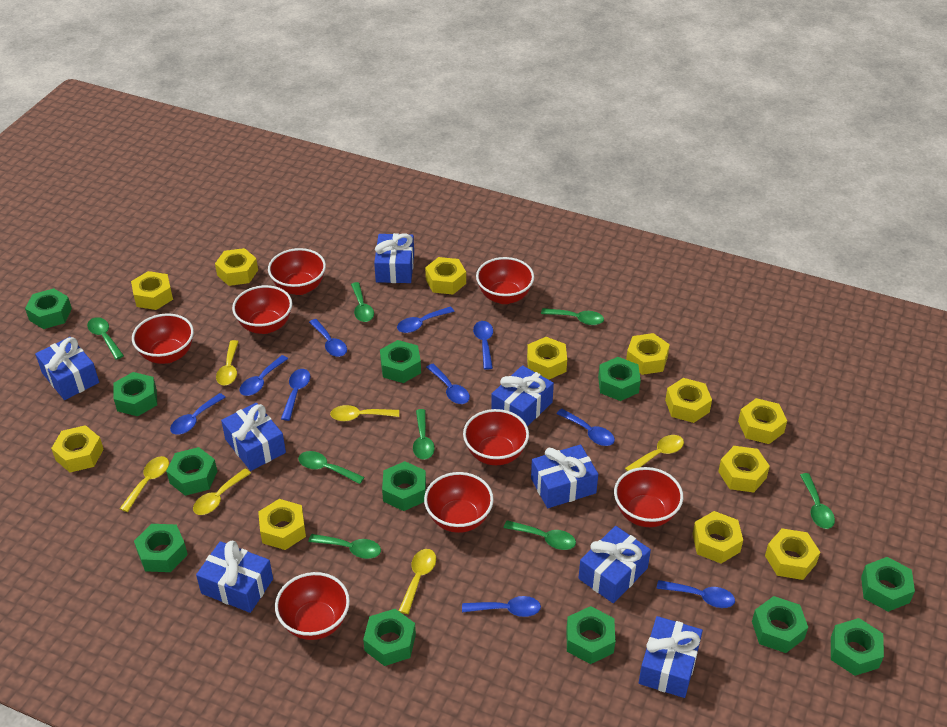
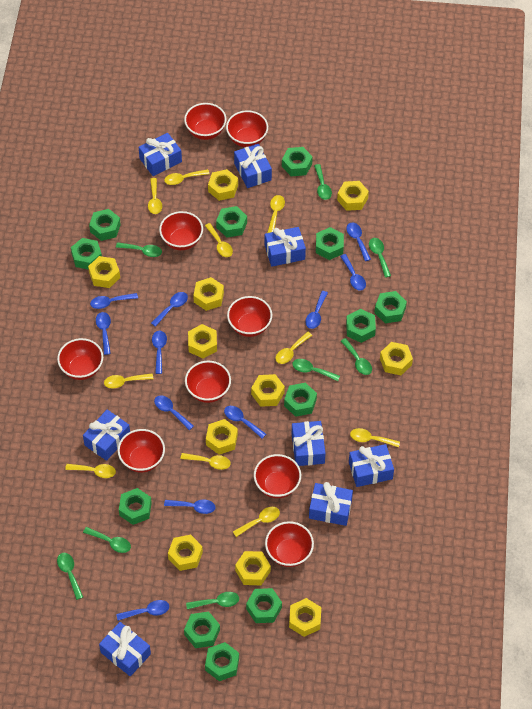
blue spoon: [170,393,226,435] [240,355,288,396] [281,369,310,421] [309,319,347,357] [397,306,455,333] [426,364,470,404] [462,596,541,617] [473,321,493,370] [557,409,615,446] [656,580,735,608] = 10 -> [90,293,138,309] [96,312,111,355] [116,600,169,621] [151,292,188,327] [152,331,167,374] [154,395,194,430] [164,499,215,514] [224,406,266,439] [305,291,328,329] [340,254,366,291] [346,222,371,261] = 11
red bowl: [132,313,194,364] [232,285,292,334] [268,248,326,295] [275,572,350,640] [424,472,494,533] [463,409,529,465] [476,257,534,304] [614,467,683,527] = 8 -> [57,338,103,380] [118,429,165,473] [159,211,203,250] [184,103,227,140] [185,361,231,403] [226,110,268,147] [227,296,272,337] [254,454,301,498] [265,521,314,567] = 9
yellow nut: [51,425,104,472] [131,271,173,310] [215,248,258,286] [258,499,306,550] [425,257,466,295] [527,337,567,380] [626,333,670,375] [665,378,712,423] [692,511,743,563] [718,446,770,493] [738,398,787,444] [765,528,820,580] = 12 -> [88,256,120,288] [168,535,203,571] [188,324,217,358] [193,277,224,311] [206,419,238,455] [208,169,238,201] [235,551,271,585] [251,374,285,407] [289,598,321,637] [337,181,369,211] [380,342,413,375] = 11
yellow spoon: [120,456,169,512] [193,468,251,515] [216,340,239,385] [330,405,399,421] [399,549,436,614] [625,435,684,471] = 6 -> [65,464,116,478] [104,373,153,389] [148,178,162,214] [164,169,210,185] [180,453,231,470] [205,223,233,257] [233,507,280,537] [267,195,285,233] [275,332,312,364] [350,428,400,447] = 10

